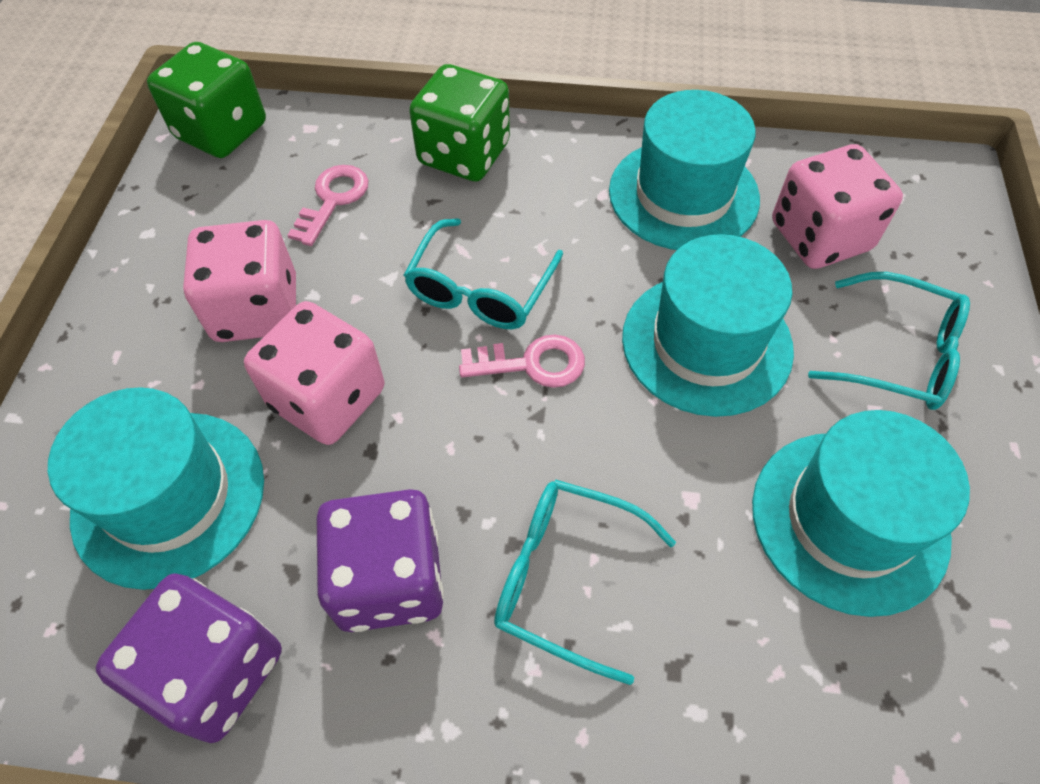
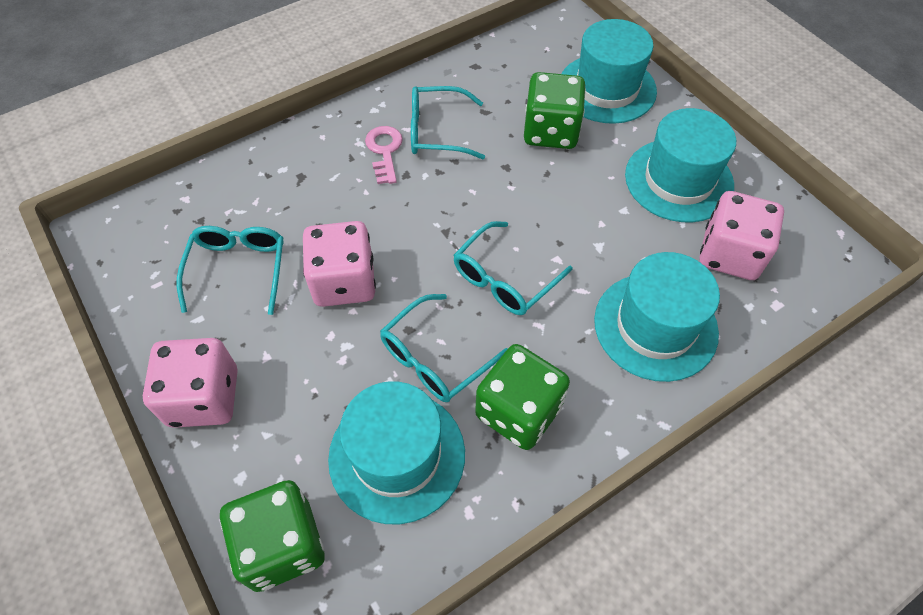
green dice: [147,42,266,158] [409,64,510,182] = 2 -> [220,480,325,592] [475,344,570,450] [524,72,586,149] = 3
pink key: [288,165,368,246] [459,334,585,388] = 2 -> [365,126,403,184] = 1
purple dice: [96,573,282,743] [317,489,444,632] = 2 -> none = 0
turquoise glasses: [404,218,563,329] [494,480,676,685] [808,272,970,410] = 3 -> [177,226,284,315] [380,294,507,402] [411,86,485,159] [453,221,573,315] = 4

